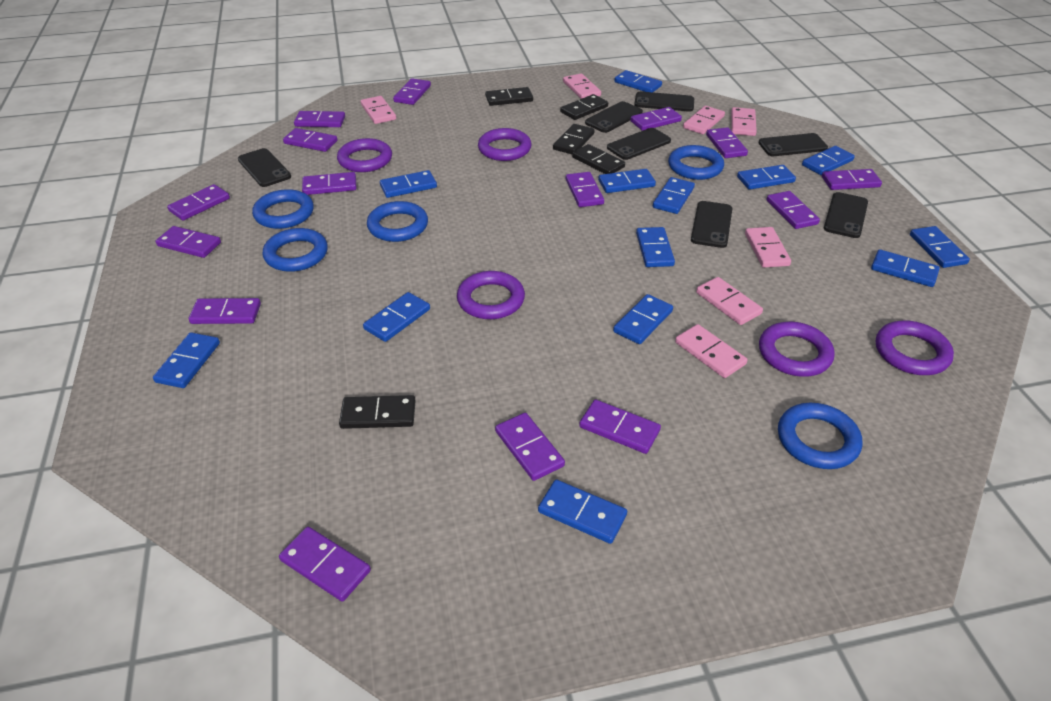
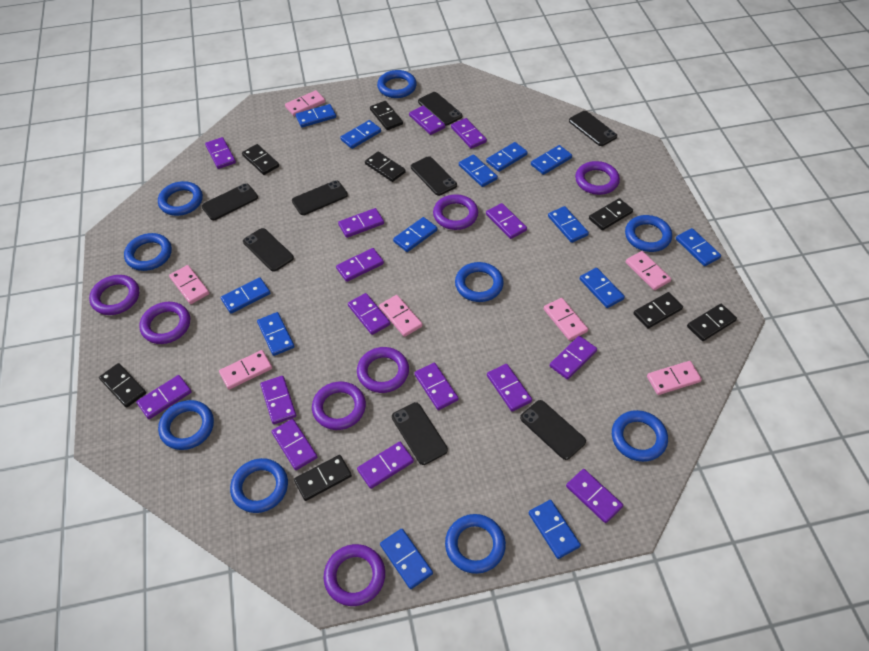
black domino: [339,395,416,429] [485,87,533,106] [553,124,595,154] [560,94,608,120] [572,144,625,174] = 5 -> [99,363,146,408] [242,144,279,175] [294,455,352,501] [365,152,406,182] [370,101,403,130] [589,198,633,230] [634,292,683,329] [687,304,737,341] = 8
black phone: [238,148,291,187] [585,101,643,133] [607,128,671,160] [634,92,694,112] [691,201,732,248] [759,133,828,156] [824,192,868,238] = 7 -> [202,183,258,220] [243,228,294,272] [292,180,348,215] [392,402,448,465] [411,156,457,196] [418,92,462,126] [520,400,586,460] [569,111,617,146] = 8
blue ring: [252,189,314,229] [263,228,328,272] [367,201,428,242] [668,145,724,180] [778,403,862,469] = 5 -> [124,233,172,271] [158,181,203,216] [158,400,214,450] [230,458,288,513] [377,70,417,98] [445,514,506,574] [455,262,504,302] [612,410,668,462] [625,215,672,252] = 9
purple ring: [337,138,392,172] [457,271,525,319] [478,128,531,161] [759,322,835,377] [876,320,954,375] = 5 -> [89,275,139,315] [139,302,190,344] [312,381,366,430] [323,544,385,606] [357,347,409,393] [433,194,478,230] [575,161,620,195] = 7

